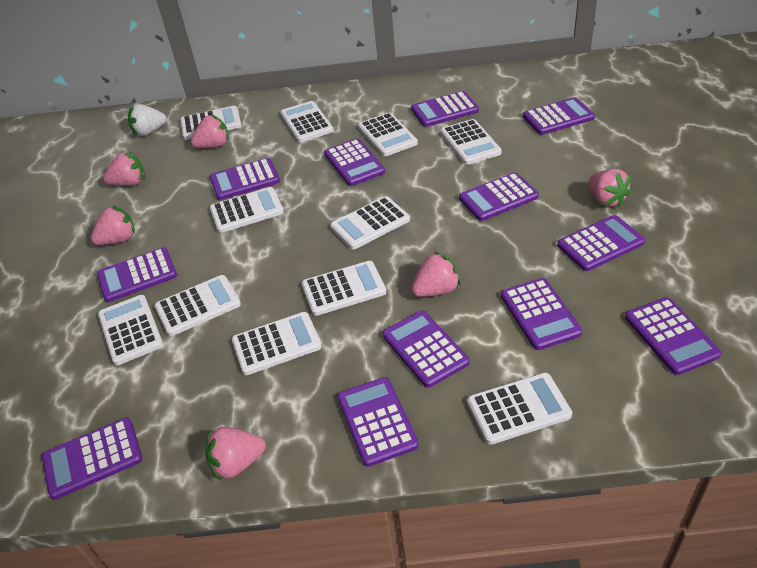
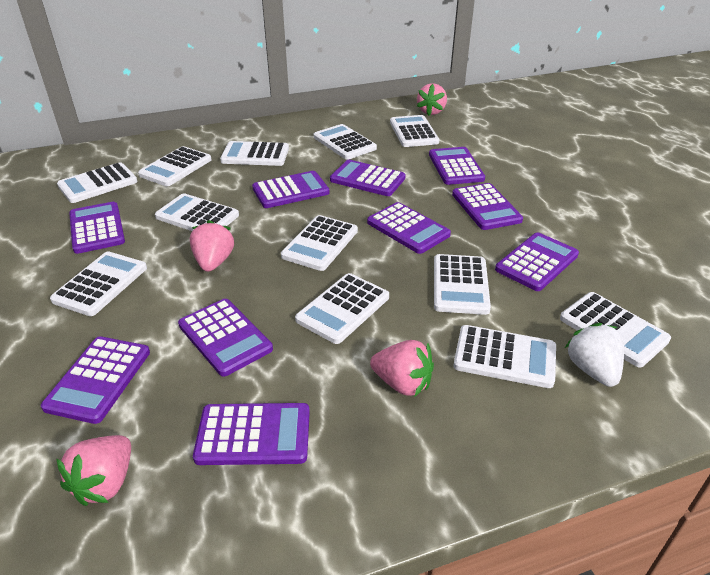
pink strawberry: [91,206,135,245] [103,151,145,186] [191,115,229,148] [205,427,266,481] [411,252,461,297] [588,169,631,208] = 6 -> [57,435,131,506] [190,220,234,272] [370,340,434,396] [417,83,447,116] = 4
purple calculator: [42,418,142,500] [97,247,177,302] [210,158,280,200] [324,139,385,186] [337,377,419,467] [382,311,469,388] [411,91,479,127] [459,172,539,221] [501,278,582,350] [523,97,595,135] [557,215,645,271] [625,297,721,375] = 12 -> [41,337,150,424] [69,202,125,254] [178,299,273,377] [193,403,310,465] [252,171,329,208] [330,160,406,196] [367,202,451,254] [429,147,485,185] [452,183,523,230] [495,232,579,291] = 10
white calculator: [98,295,163,365] [155,275,241,336] [180,106,242,140] [210,187,284,233] [232,312,322,375] [280,101,333,142] [302,261,386,316] [330,196,410,249] [358,112,418,156] [440,119,502,165] [467,372,572,445] = 11 -> [50,251,147,316] [57,162,137,203] [138,146,212,186] [155,193,239,231] [220,141,289,166] [281,215,358,271] [295,273,389,344] [314,124,377,160] [390,115,439,147] [434,254,491,315] [453,325,556,388] [560,292,671,368] = 12

